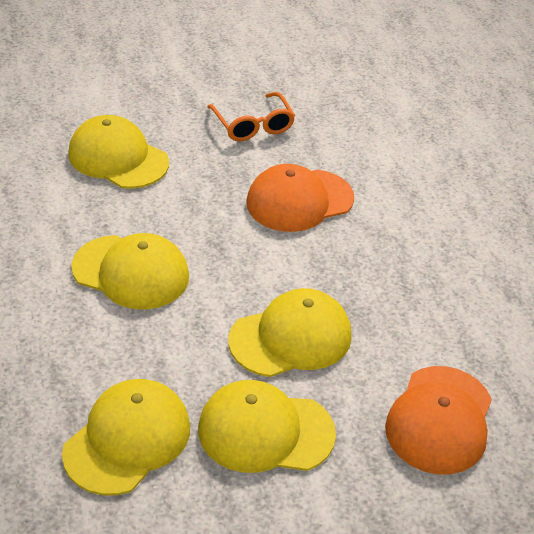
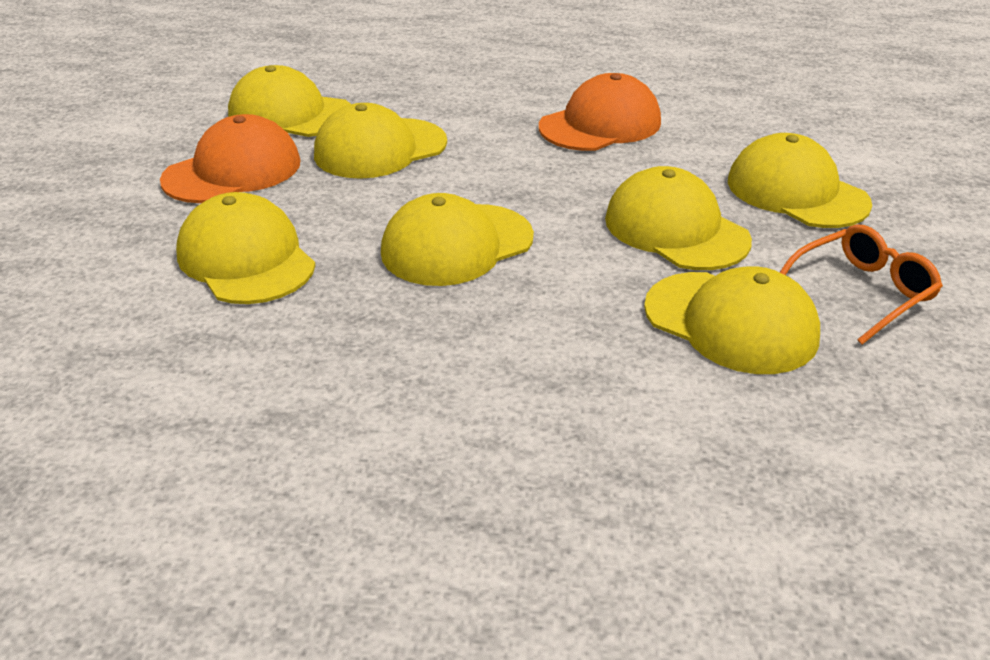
yellow cap: [62,379,190,496] [68,115,169,189] [71,233,189,309] [198,380,336,473] [228,288,352,377] = 5 -> [176,192,316,304] [228,65,351,137] [314,103,447,179] [381,193,534,286] [605,166,752,270] [644,266,820,374] [728,133,872,228] = 7

